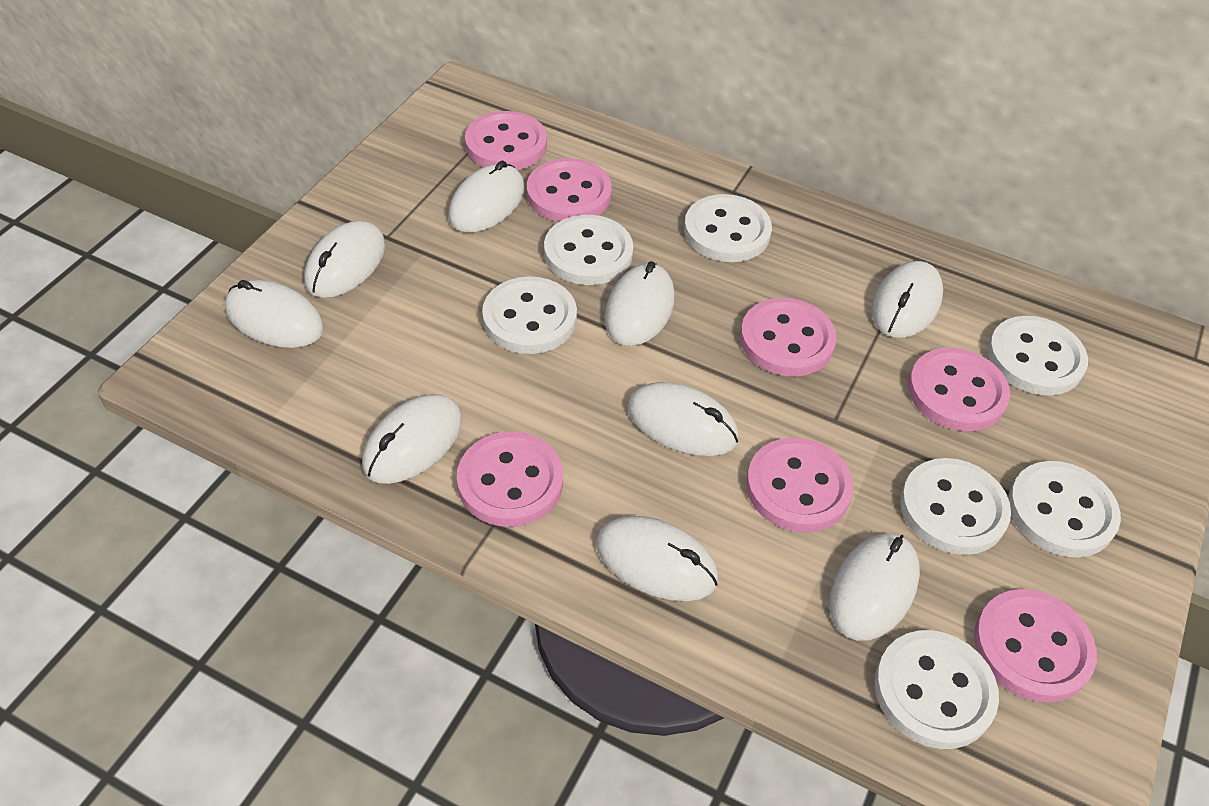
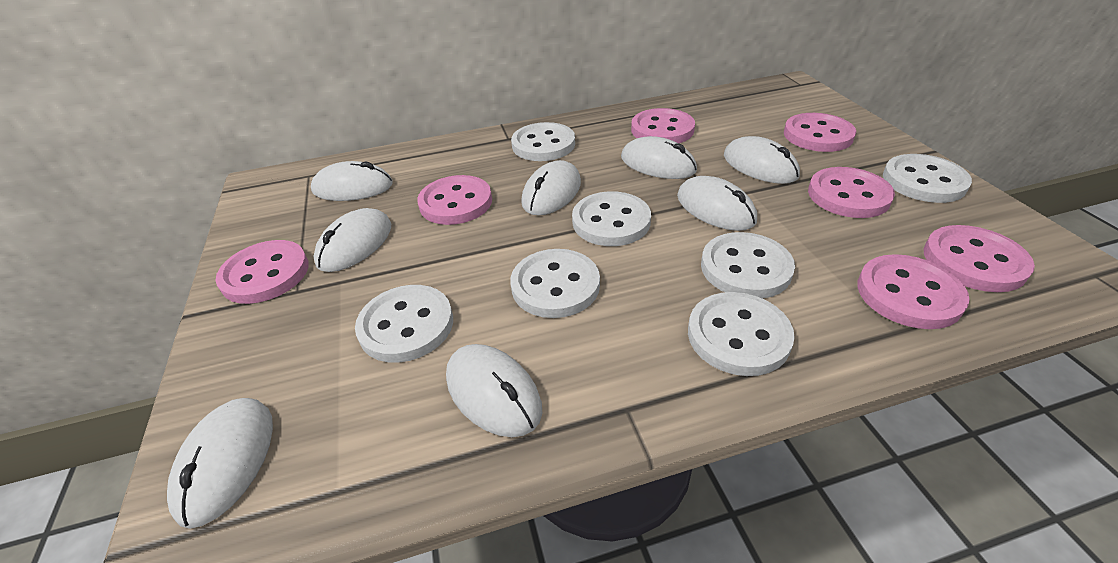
white mouse: [225,280,324,348] [304,221,385,298] [362,394,462,484] [448,161,525,232] [596,516,718,601] [605,261,675,346] [627,382,739,456] [829,534,920,641] [871,261,943,338] = 9 -> [167,398,273,529] [311,161,393,201] [313,208,391,272] [446,344,542,437] [521,160,581,215] [621,136,697,179] [677,176,757,231] [724,136,800,184] = 8

